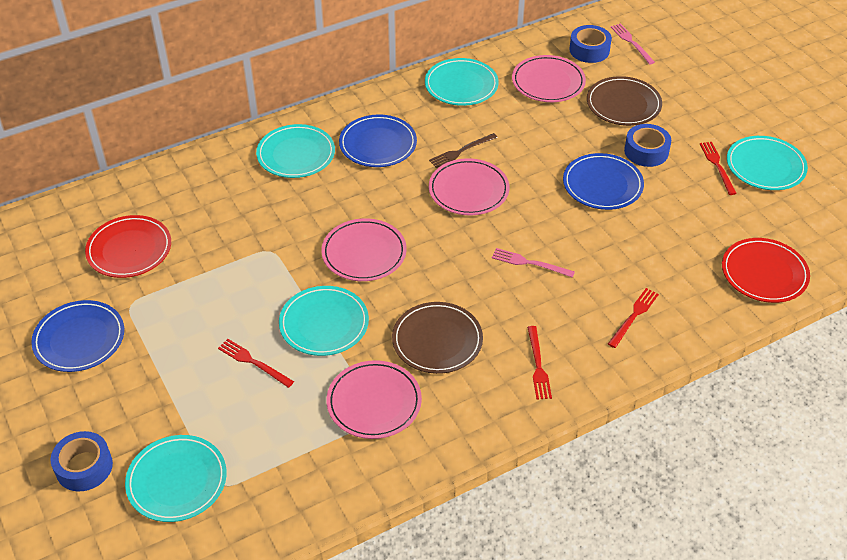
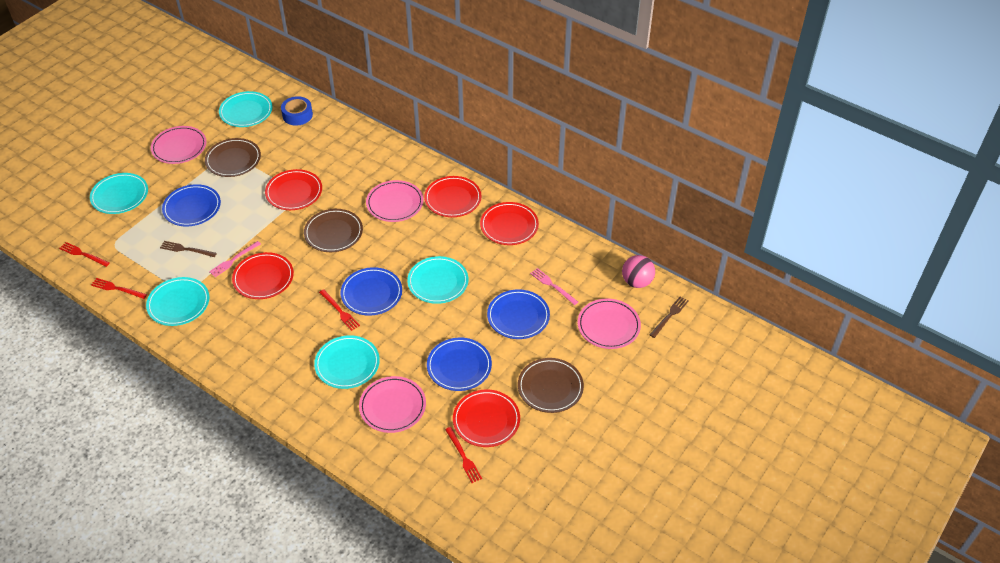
blue plate: [31,300,124,372] [339,114,417,167] [563,153,644,210] = 3 -> [162,184,221,226] [341,267,402,316] [427,338,492,391] [487,289,550,339] = 4
blue tape: [51,431,113,491] [569,25,612,63] [624,124,671,167] = 3 -> [281,96,313,126] = 1
brown fork: [429,133,498,168] = 1 -> [160,241,217,257] [650,296,689,338] = 2
brown plate: [392,302,483,374] [587,76,662,126] = 2 -> [205,138,261,177] [304,209,363,252] [518,358,584,413] = 3
pink ball: none = 0 -> [622,255,655,288] = 1
red plate: [85,215,171,278] [722,238,810,303] = 2 -> [232,252,294,299] [265,169,322,210] [424,176,482,217] [453,389,520,447] [480,202,539,245] = 5

